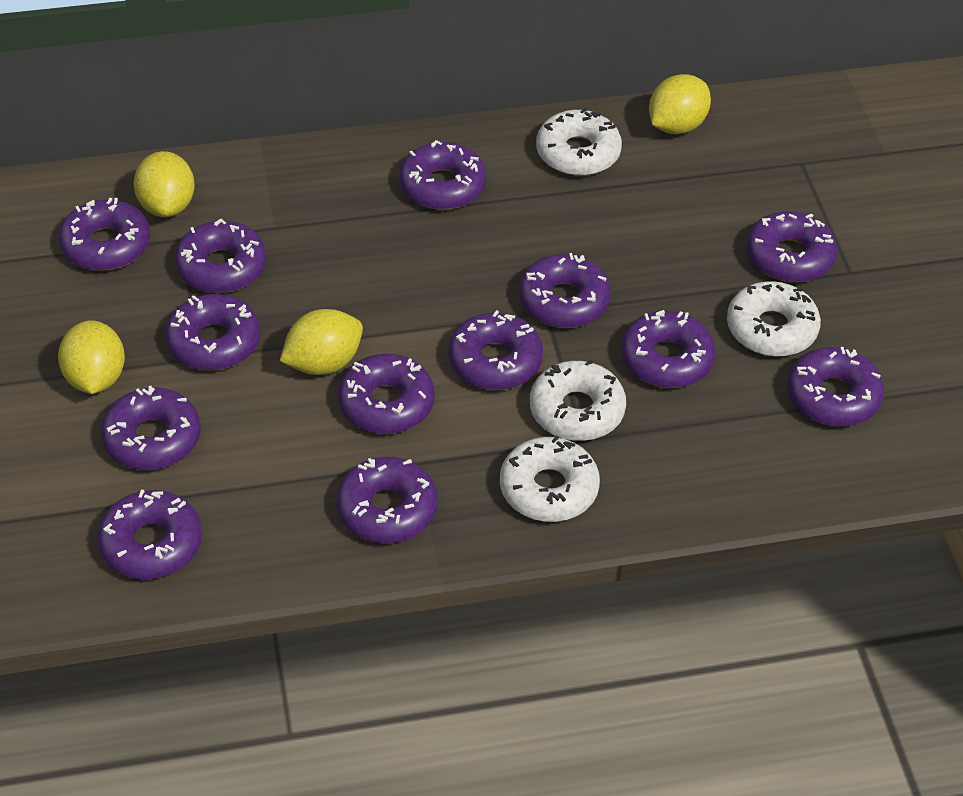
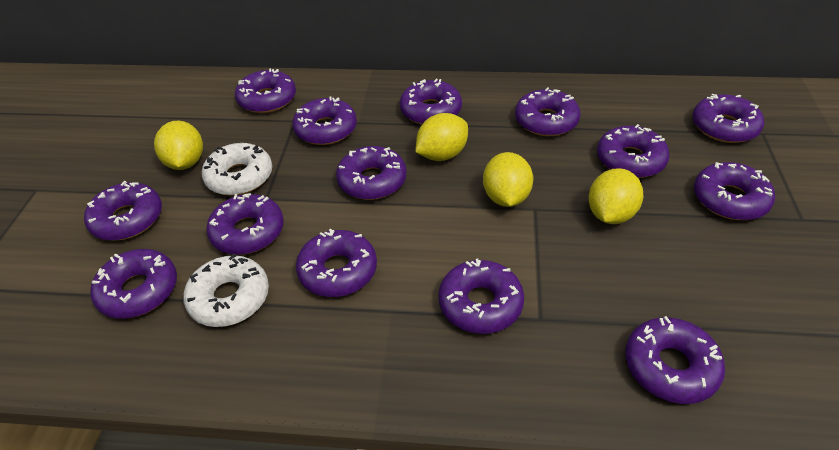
purple donut: [59,198,150,271] [97,490,202,579] [101,386,201,470] [165,294,260,371] [175,219,266,293] [336,457,437,543] [338,354,435,434] [399,140,486,210] [448,310,543,390] [519,253,611,328] [621,310,716,388] [746,211,837,282] [787,347,884,426] = 13 -> [84,181,162,241] [90,249,177,318] [206,193,284,255] [235,68,296,113] [292,97,357,145] [296,229,377,297] [336,146,406,200] [400,79,462,124] [438,259,524,334] [515,87,580,136] [597,124,670,178] [625,316,725,404] [692,94,764,143] [694,162,775,220] = 14
white donut: [500,435,600,522] [530,360,626,441] [536,107,622,176] [727,281,821,357] = 4 -> [183,254,269,327] [202,143,272,196] = 2

